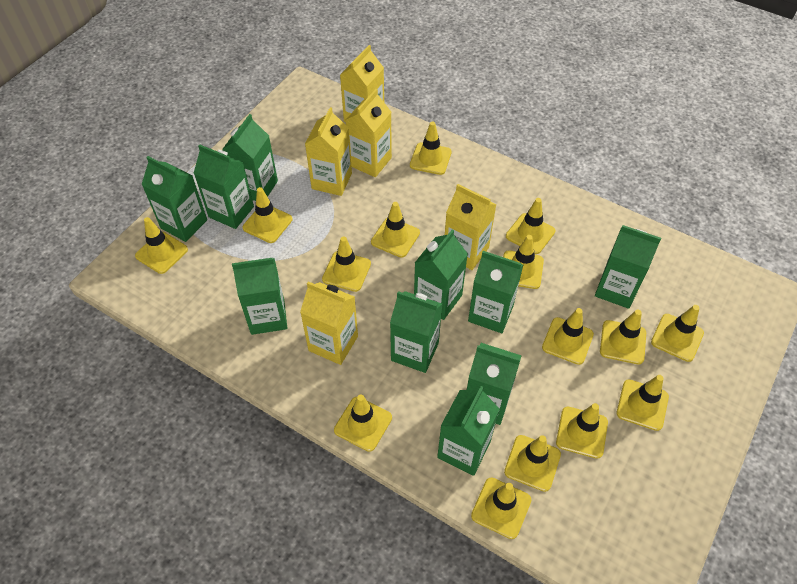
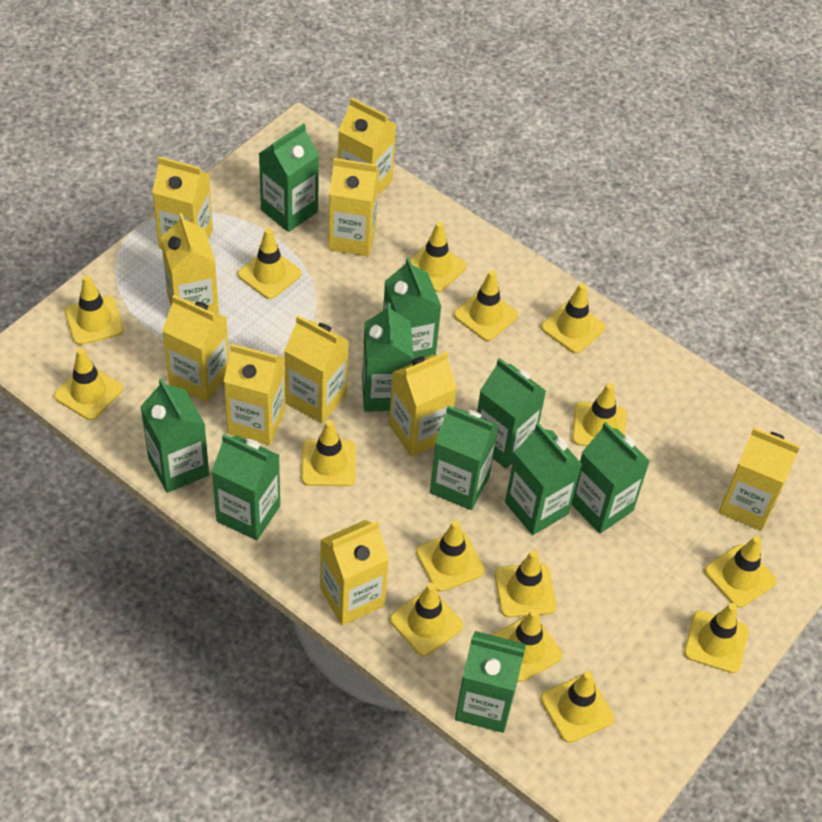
yellow carton: [300,281,358,365] [305,107,352,196] [340,45,384,122] [346,89,392,177] [445,184,497,270] = 5 -> [152,156,213,249] [161,213,219,314] [162,295,229,402] [224,344,285,445] [284,316,349,423] [320,520,389,626] [328,158,380,256] [338,97,396,196] [389,351,457,457] [719,427,800,531] = 10

